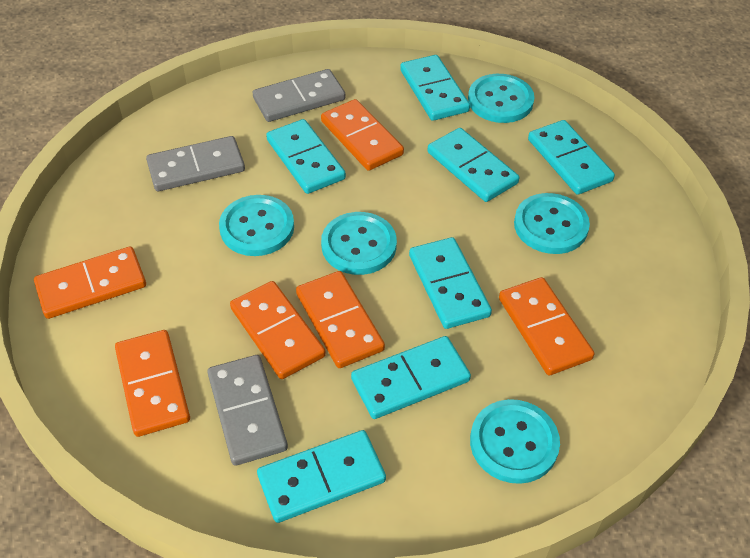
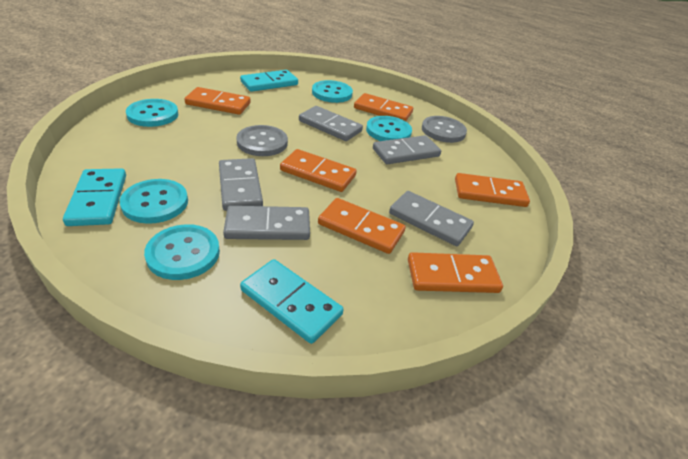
grey button: none = 0 -> [236,125,288,156] [422,116,467,143] = 2
grey domino: [146,136,245,191] [207,355,288,466] [252,69,345,122] = 3 -> [219,158,263,211] [223,206,310,240] [299,106,363,141] [373,135,441,164] [389,191,474,246] = 5
turquoise domino: [257,430,386,523] [266,119,346,194] [351,336,471,419] [400,55,470,121] [409,237,492,329] [428,128,519,202] [528,120,615,195] = 7 -> [63,168,126,226] [240,70,298,92] [240,259,344,344] = 3

